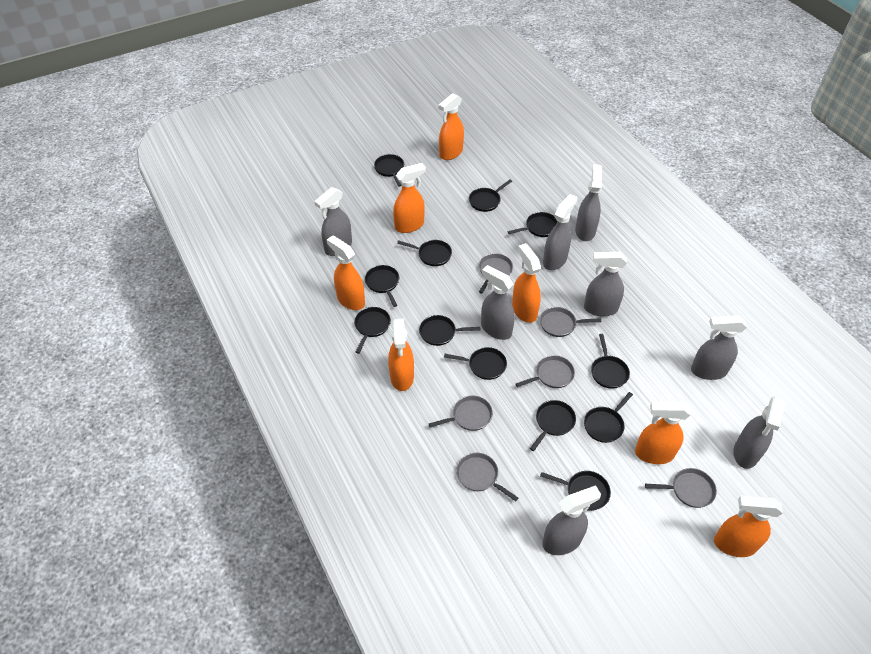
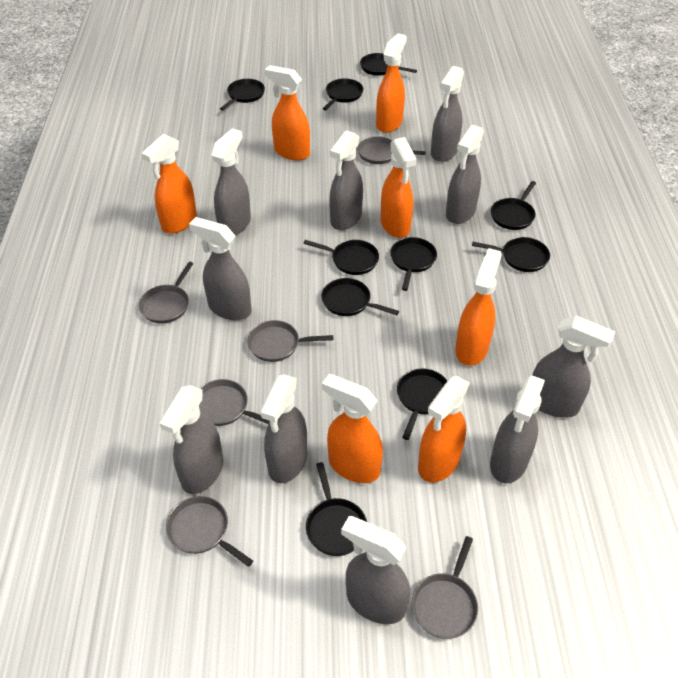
black pan: [354,307,391,354] [365,265,399,307] [374,154,404,187] [397,240,452,266] [419,315,480,346] [444,347,507,380] [469,179,512,212] [507,212,557,237] [530,400,576,451] [540,471,611,511] [584,392,633,443] [591,334,630,389] = 12 -> [220,79,265,111] [303,240,379,275] [306,462,367,556] [321,278,399,316] [323,78,363,110] [360,53,417,76] [390,237,437,291] [397,369,447,440] [472,237,550,272] [491,181,536,230] = 10
grey spray bottle: [314,187,352,256] [481,265,515,340] [543,194,577,270] [543,485,601,555] [575,164,602,241] [584,252,627,316] [691,315,747,380] [733,396,786,469] = 8 -> [159,385,223,494] [189,217,251,320] [211,128,251,235] [260,375,307,483] [329,131,363,230] [341,516,410,624] [431,66,464,162] [446,125,484,224] [490,375,545,483] [532,315,615,418] = 10

